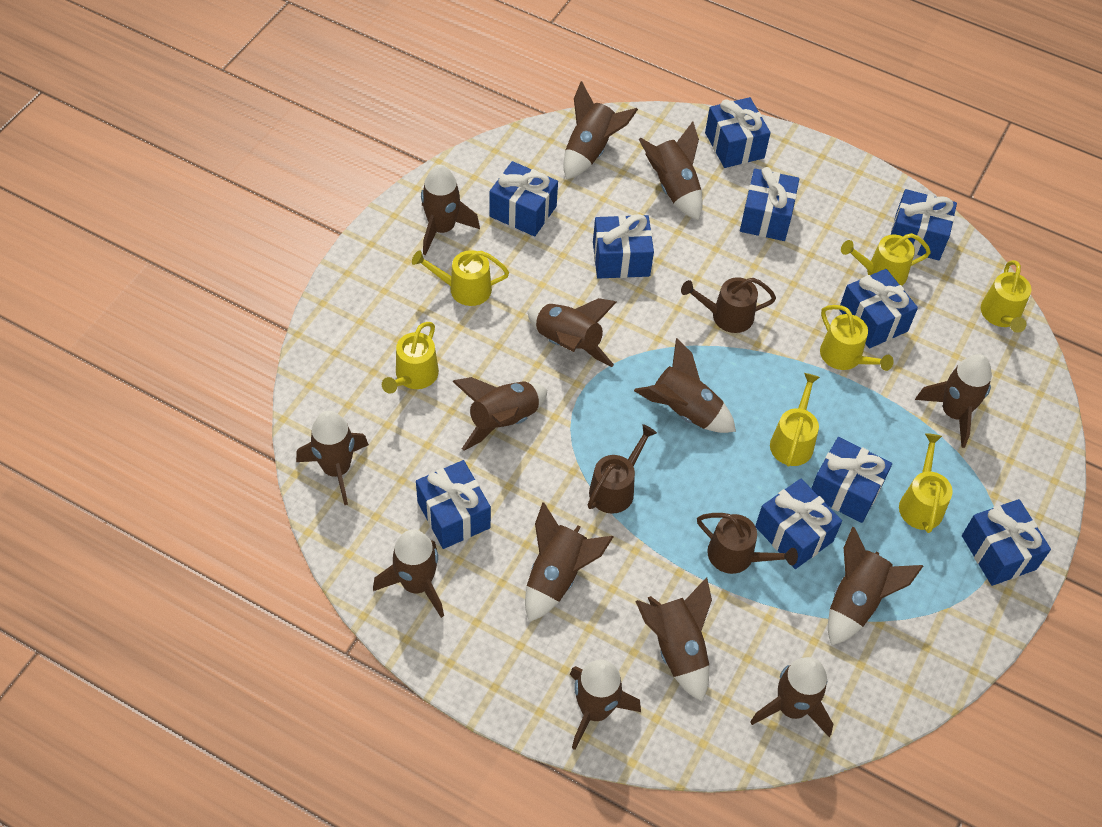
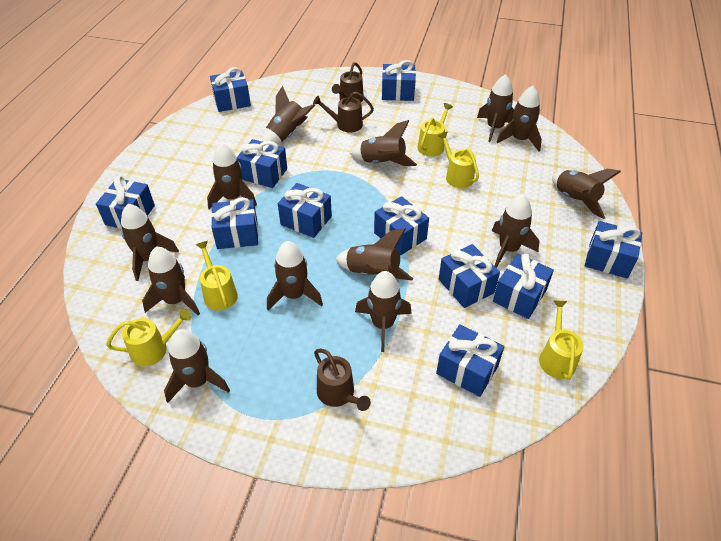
blue gift: [416,460,491,549] [489,161,558,236] [593,214,654,279] [705,97,771,168] [740,167,799,241] [755,479,842,569] [811,437,892,523] [839,269,918,348] [891,189,957,261] [962,499,1051,586] = 10 -> [96,176,155,229] [210,67,251,112] [211,197,258,249] [237,139,287,188] [278,183,332,238] [374,196,429,255] [382,60,416,101] [436,324,504,397] [439,244,500,308] [493,254,554,319] [585,221,642,279] = 11
brown rocket: [296,411,369,505] [373,529,444,618] [421,165,480,255] [452,377,547,451] [525,502,613,622] [528,298,617,367] [563,81,638,180] [570,659,641,750] [634,338,736,433] [635,577,712,701] [639,122,703,220] [750,657,833,737] [828,527,923,646] [915,354,992,448] = 14 -> [121,204,179,281] [142,247,200,315] [164,329,230,403] [207,143,257,210] [262,86,316,145] [267,241,323,310] [335,228,413,281] [350,120,417,166] [355,271,412,352] [477,74,514,142] [492,194,539,268] [496,86,542,152] [552,169,621,219] = 13
yellow watering can: [382,322,439,394] [412,250,509,306] [770,373,820,466] [820,305,894,371] [841,233,931,286] [899,433,953,533] [981,260,1031,333] = 7 -> [106,309,191,366] [196,241,238,310] [417,103,453,157] [438,132,479,188] [539,300,584,380] = 5

